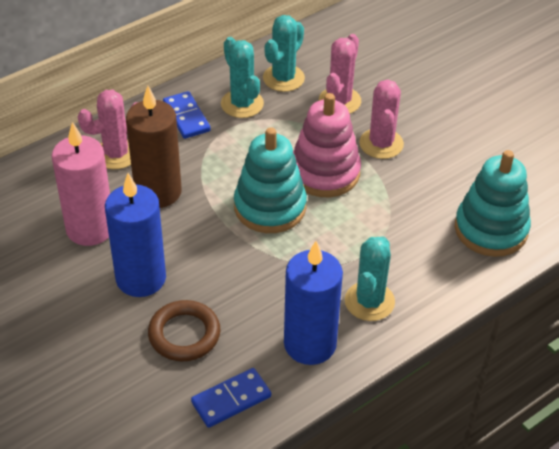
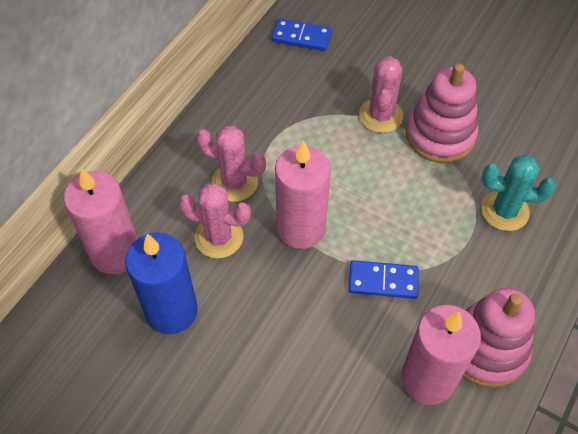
blue candle: [105,173,166,297] [284,241,343,365] = 2 -> [125,232,198,334] = 1
brown candle: [126,86,182,208] = 1 -> none = 0
brown ring: [148,300,220,361] = 1 -> none = 0
pink candle: [51,122,110,246] = 1 -> [64,168,138,274] [275,140,331,249] [401,305,481,405] = 3
pink stacking toy: [293,93,361,197] = 1 -> [406,63,478,163] [463,288,535,388] = 2
turquoise cactus: [221,37,264,118] [263,15,305,92] [345,236,395,321] = 3 -> [481,155,556,231] = 1
turquoise stacking toy: [234,127,307,233] [455,150,531,257] = 2 -> none = 0

